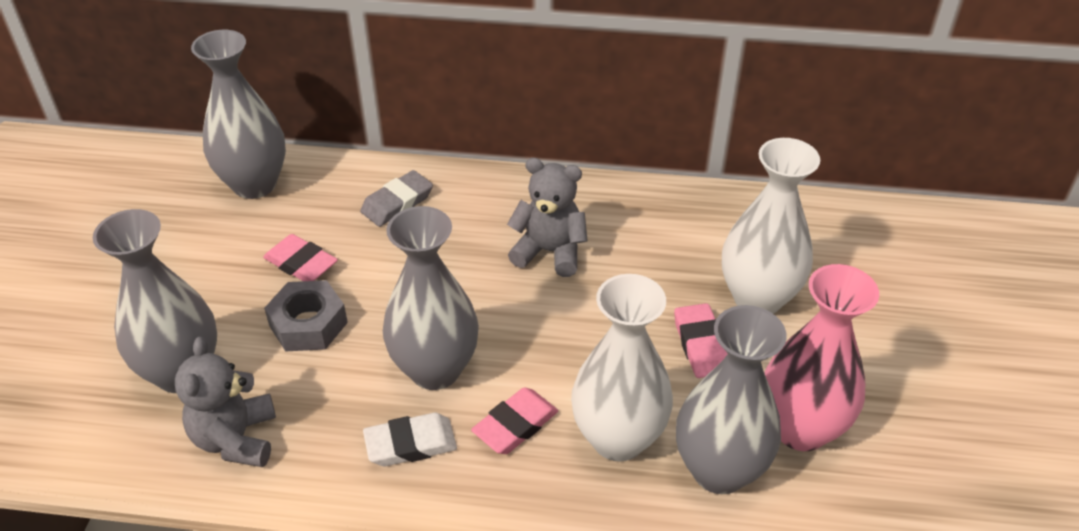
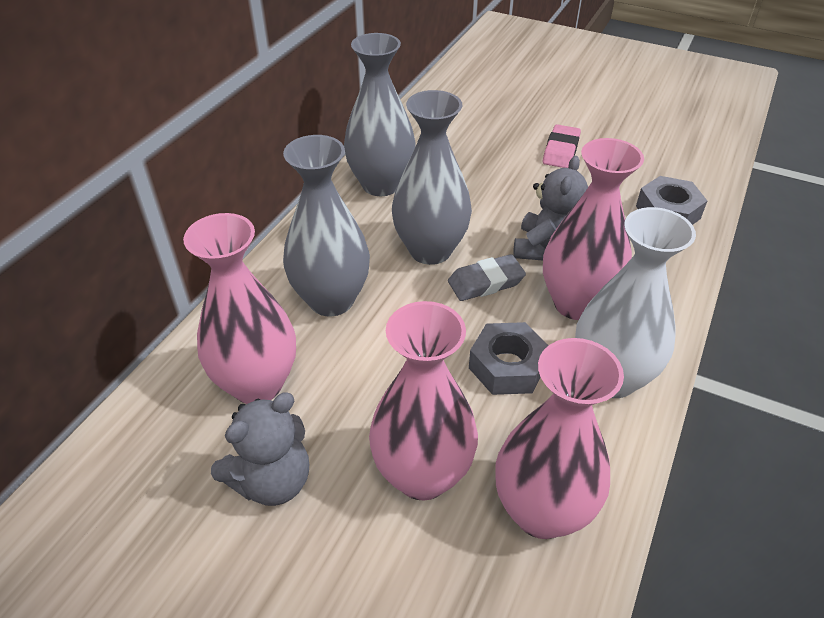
grey nut: [264,280,348,351] = 1 -> [469,322,549,395] [636,176,707,225] = 2
grey vase: [93,209,217,393] [191,30,286,199] [383,206,479,390] [676,305,787,494] = 4 -> [283,135,370,316] [344,33,416,196] [392,90,472,265] = 3
pink eraser: [263,234,338,281] [471,388,558,454] [674,303,728,378] = 3 -> [543,124,581,168] = 1
pink vase: [764,264,879,451] = 1 -> [183,213,296,404] [369,301,478,500] [495,338,624,539] [543,138,644,320] = 4
white eraser: [363,413,457,466] = 1 -> none = 0
white vase: [571,274,673,462] [722,138,820,314] = 2 -> [575,207,696,398] = 1

